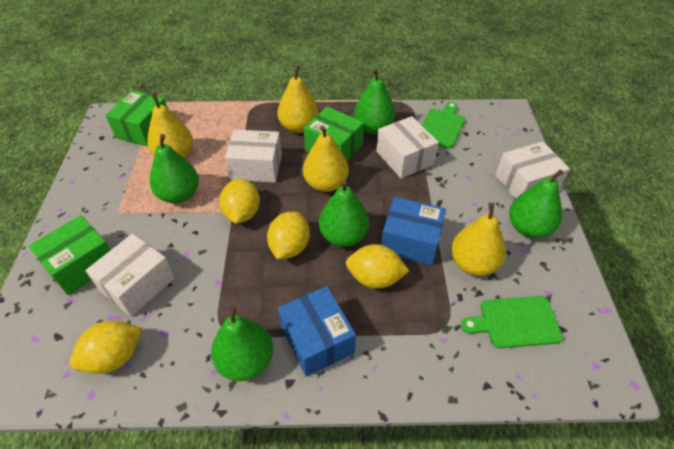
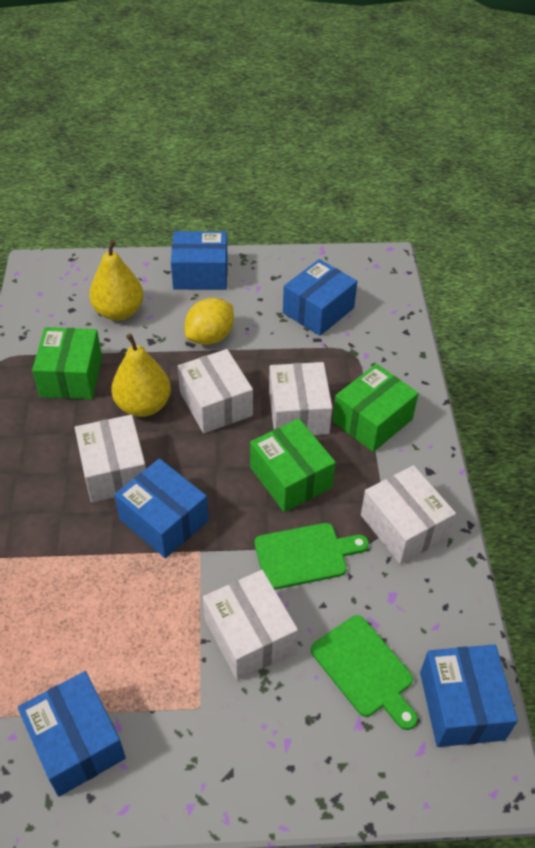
blue box: [278,286,356,377] [381,197,446,266] = 2 -> [18,671,126,797] [114,459,208,558] [171,231,228,290] [283,259,357,336] [420,644,518,747] = 5
green pear: [150,134,199,203] [211,305,273,381] [319,180,369,247] [354,68,396,134] [509,170,563,238] = 5 -> none = 0
white box: [85,234,175,317] [225,130,282,183] [376,116,439,179] [495,142,570,199] = 4 -> [75,415,146,502] [178,349,253,433] [203,570,298,680] [269,362,332,435] [361,465,456,564] = 5
yellow lemon: [70,321,142,374] [219,179,260,224] [267,211,310,259] [346,244,409,289] = 4 -> [185,298,234,345] = 1
yellow pear: [147,94,193,158] [277,66,319,133] [303,125,349,192] [451,203,506,276] = 4 -> [89,240,144,321] [111,334,171,417] = 2

